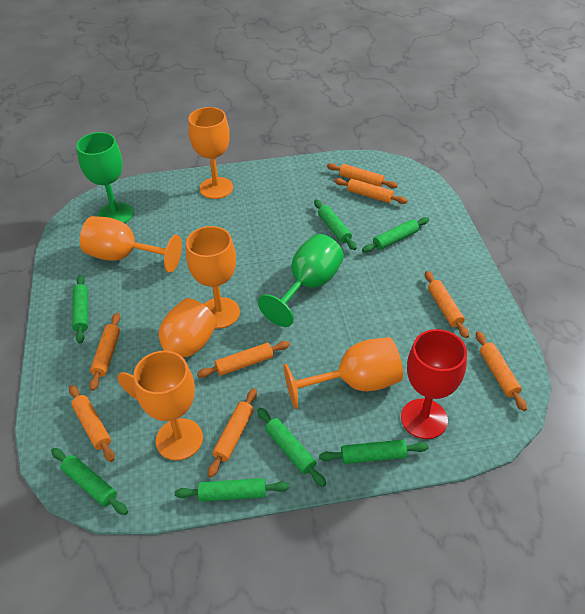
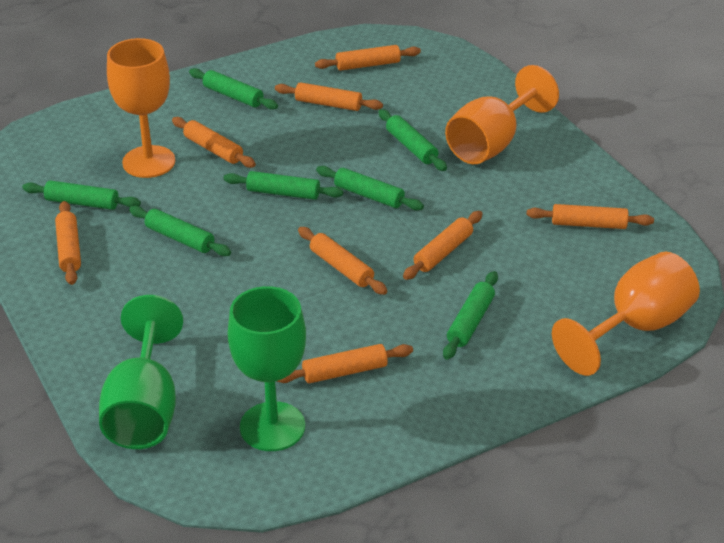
orange goblet: [80,216,182,273] [117,298,217,400] [133,351,203,461] [186,226,240,329] [188,107,233,199] [284,337,403,409] = 6 -> [107,38,175,178] [445,65,559,164] [552,252,700,376] = 3
red goblet: [401,329,467,439] = 1 -> none = 0

